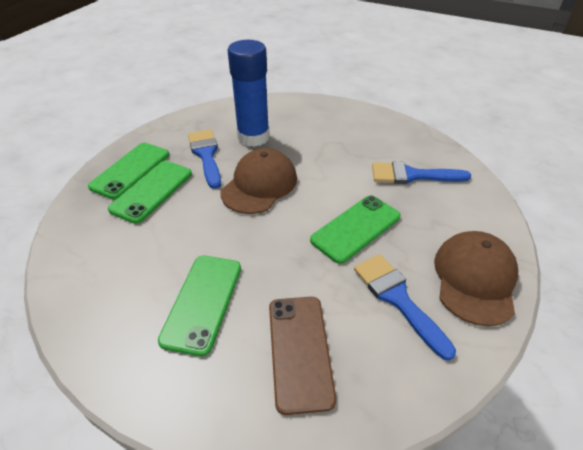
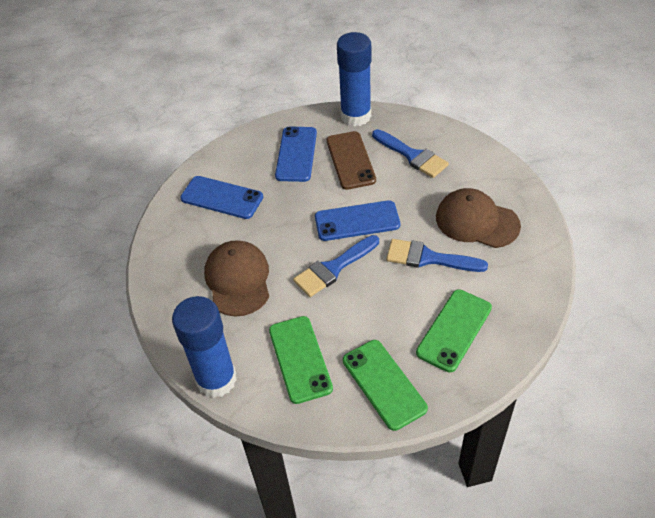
blue glue stick: [228,40,270,147] = 1 -> [172,296,237,398] [337,32,371,127] = 2
blue phone: none = 0 -> [180,176,263,219] [275,127,317,182] [315,200,400,241] = 3
green phone: [88,143,169,200] [108,161,192,224] [158,256,241,357] [310,195,401,264] = 4 -> [269,316,333,404] [343,340,428,431] [416,289,492,372] = 3

